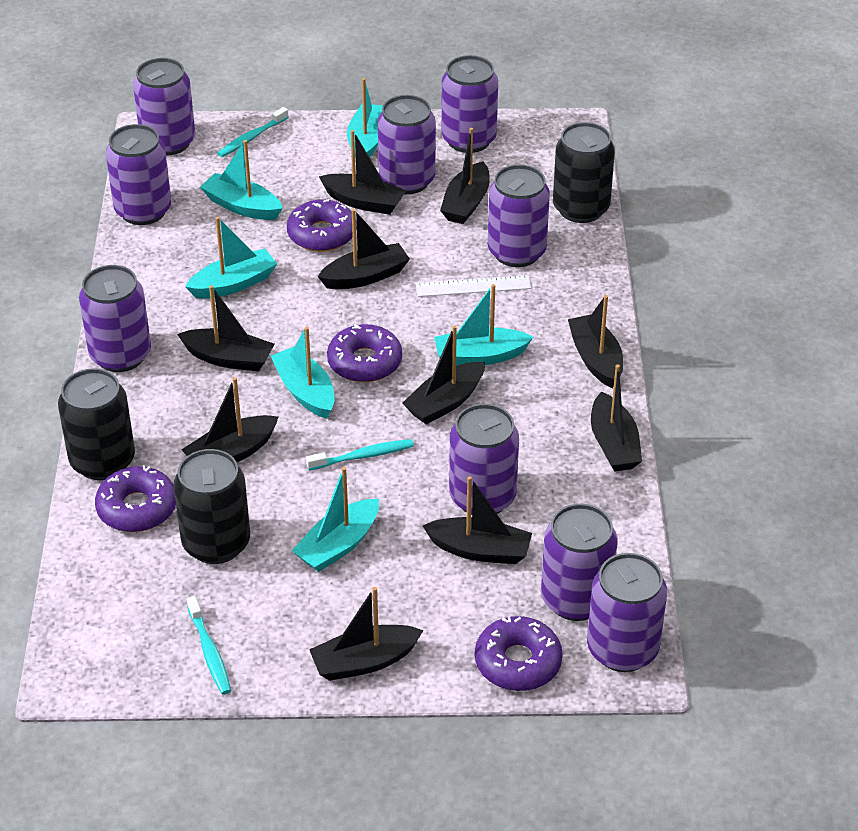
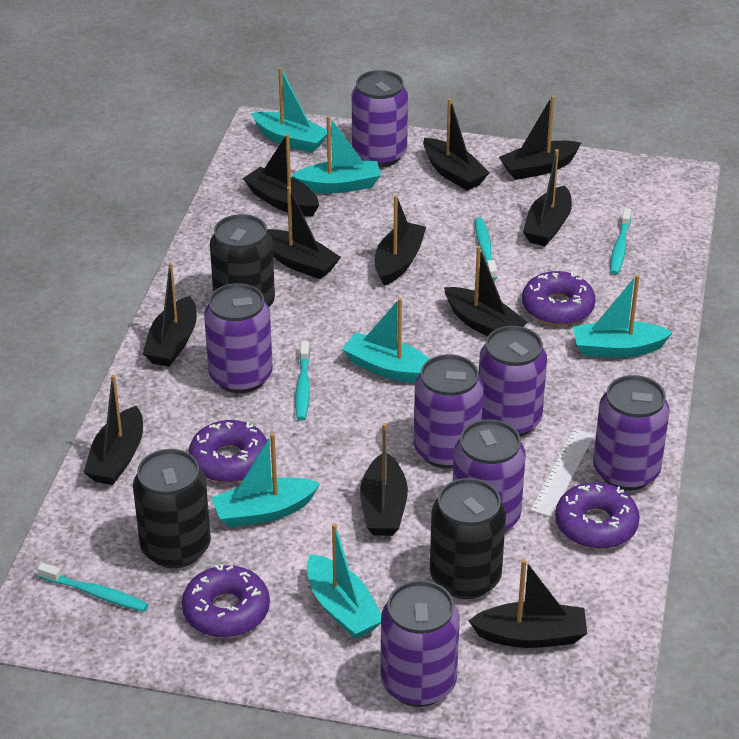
black boat: [177,285,274,371] [181,377,279,462] [309,587,424,681] [318,209,410,289] [319,130,407,215] [402,325,485,424] [423,476,532,564] [440,128,490,224] [568,295,623,388] [591,365,642,472] = 10 -> [83,375,143,485] [143,262,197,367] [243,134,319,217] [267,187,341,279] [360,423,408,536] [375,195,426,286] [423,98,489,191] [444,246,528,336] [469,559,587,648] [499,95,581,180] [523,149,572,246] = 11
purple can: [79,265,151,372] [106,124,171,225] [133,58,195,156] [378,95,436,194] [441,55,498,153] [449,404,519,515] [488,164,550,267] [541,504,618,621] [587,553,667,672] = 9 -> [204,283,272,393] [352,70,408,167] [381,580,460,707] [414,354,484,468] [453,419,526,532] [479,326,547,437] [593,375,670,491] = 7
turquoise toothbrush: [187,596,231,695] [217,107,289,157] [306,439,414,470] = 3 -> [37,563,148,612] [295,341,310,421] [475,218,497,280] [610,208,632,275] = 4

